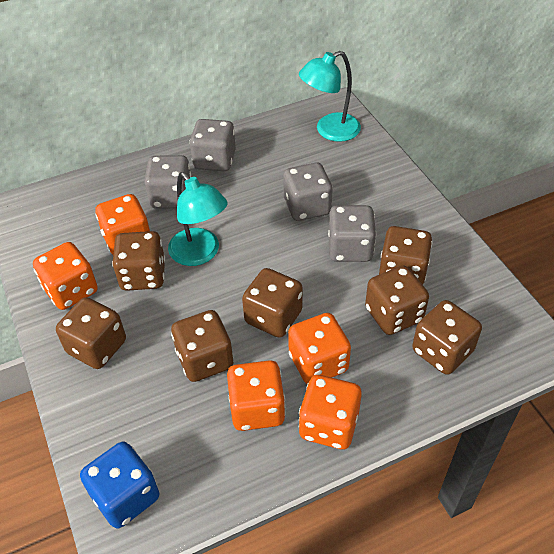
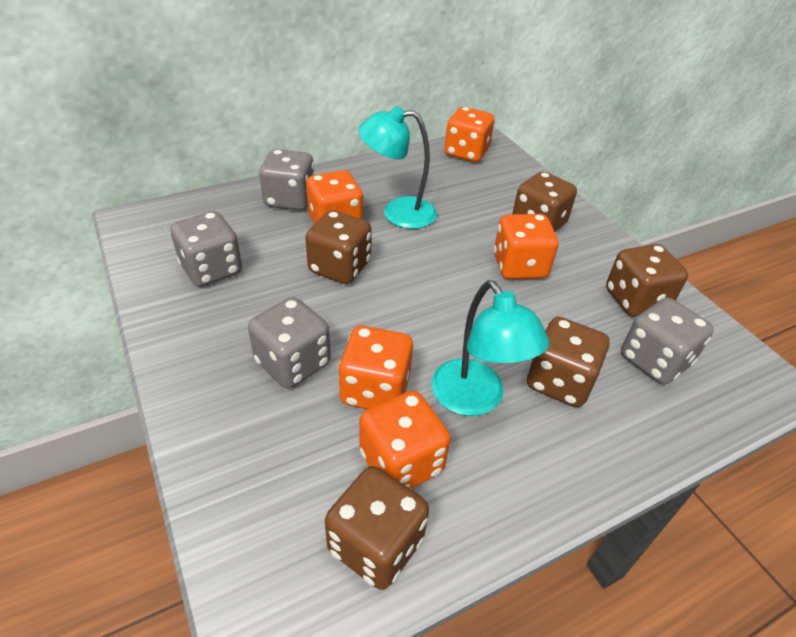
blue dice: [80,442,159,529] = 1 -> none = 0
brown dice: [56,297,126,369] [112,231,165,291] [171,310,233,382] [242,268,303,338] [365,266,429,335] [379,226,433,285] [412,300,482,375] = 7 -> [305,210,371,284] [325,466,429,590] [512,171,577,232] [527,317,610,407] [606,244,688,317] = 5

